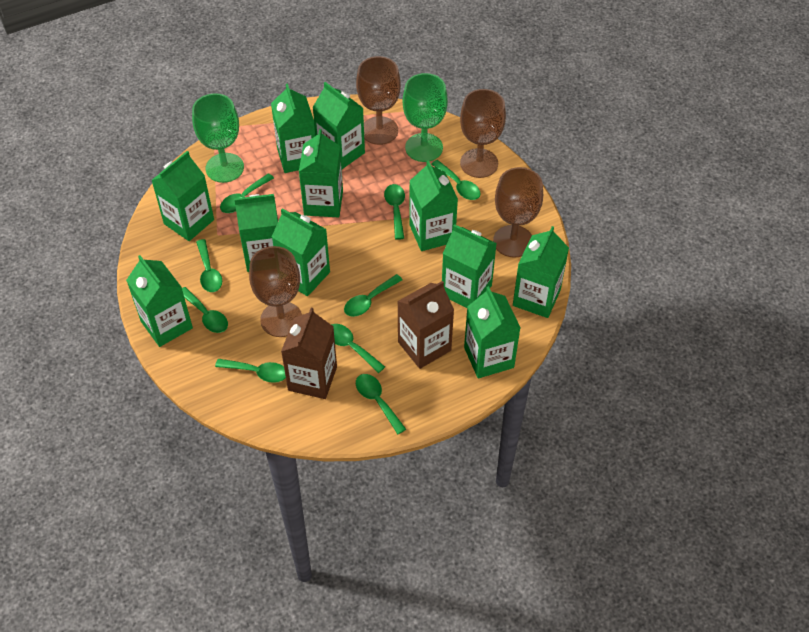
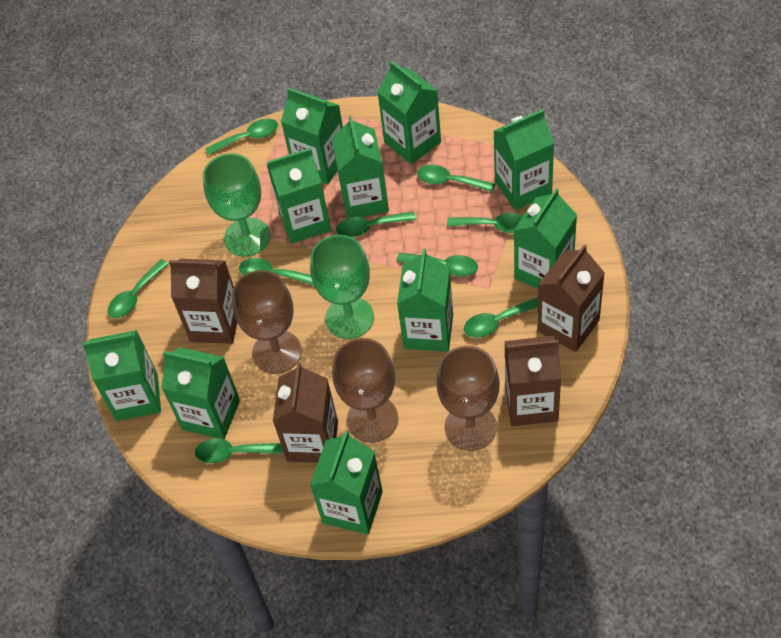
brown carton: [281,308,337,399] [397,281,454,369] = 2 -> [169,259,237,344] [273,362,338,463] [505,336,561,426] [537,245,605,352] = 4
brown goblet: [249,246,302,337] [356,56,401,145] [460,89,506,178] [493,167,543,258] = 4 -> [232,270,302,374] [332,338,398,443] [436,346,500,451] = 3
green carton: [126,255,193,347] [151,151,214,241] [234,194,278,272] [271,84,315,173] [272,208,330,296] [299,129,343,217] [312,82,365,169] [409,160,458,251] [442,224,497,308] [464,286,520,378] [513,226,569,318] = 11 -> [82,330,161,421] [161,347,240,440] [267,148,331,244] [281,88,343,185] [310,431,383,535] [332,115,389,218] [377,61,441,164] [397,249,453,352] [494,109,554,210] [514,188,577,289] = 10

